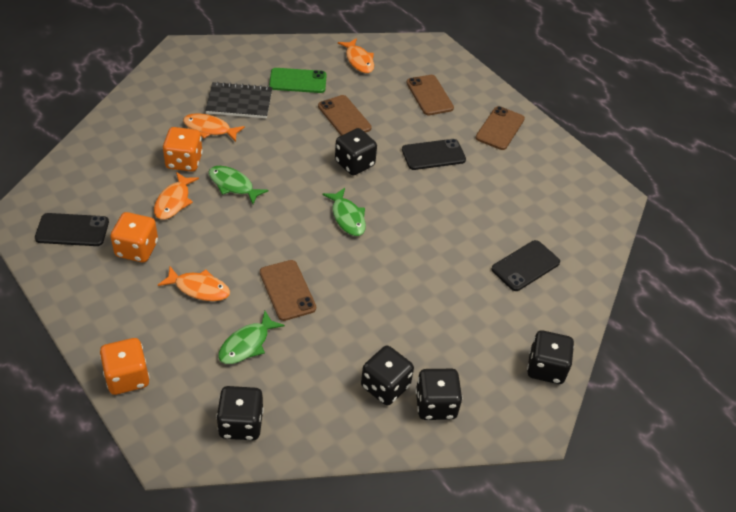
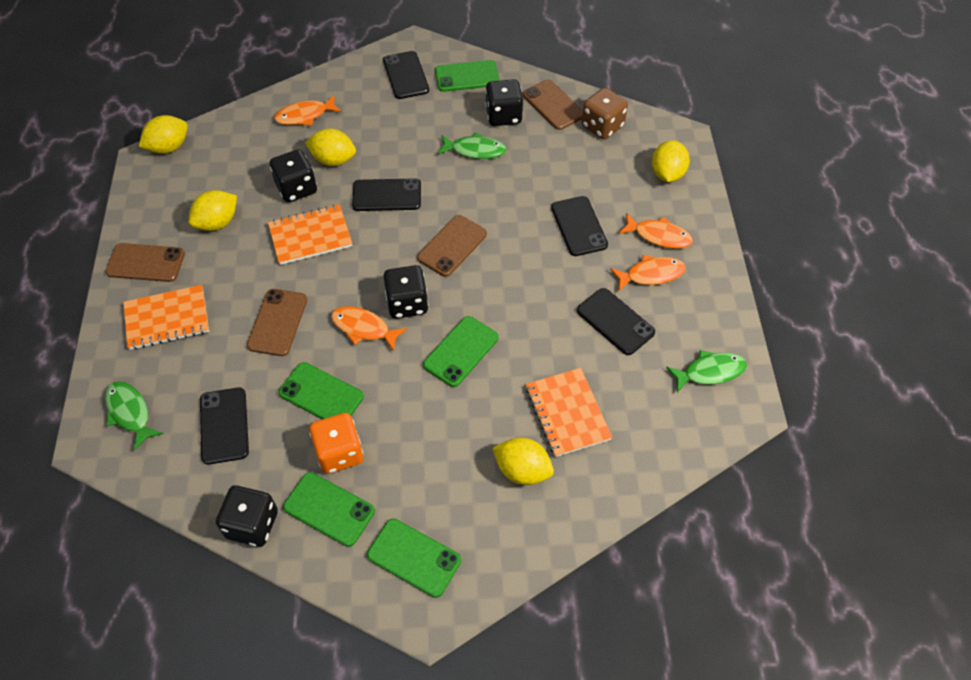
black dice: [216,386,264,440] [335,128,377,176] [361,346,414,405] [415,369,462,420] [527,330,574,384] = 5 -> [216,485,278,547] [270,149,317,202] [383,265,428,319] [485,79,523,126] = 4
black notebook: [205,82,272,118] = 1 -> none = 0
black phone: [35,213,109,246] [402,139,466,170] [491,240,560,291] = 3 -> [200,387,249,465] [352,178,421,211] [383,51,429,99] [551,196,608,256] [577,288,655,355] = 5
brown dice: none = 0 -> [582,88,628,140] = 1
green phone: [269,68,327,93] = 1 -> [279,362,364,419] [283,472,375,547] [367,519,461,598] [423,316,499,387] [435,60,500,92] = 5
orange dice: [100,338,150,395] [110,212,158,262] [163,127,203,172] = 3 -> [309,413,363,474] = 1
orange notebook: none = 0 -> [123,285,209,350] [268,205,352,265] [526,368,612,457] = 3
yellow lemon: none = 0 -> [139,115,188,154] [188,190,237,231] [305,128,356,166] [492,438,554,485] [652,140,690,182] = 5

